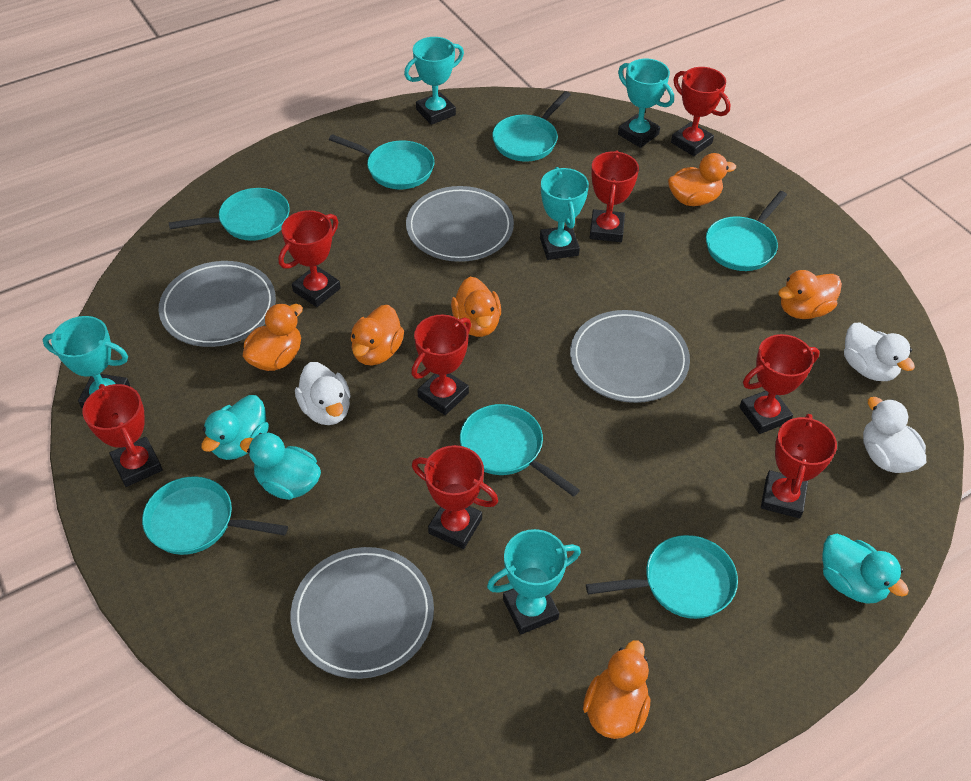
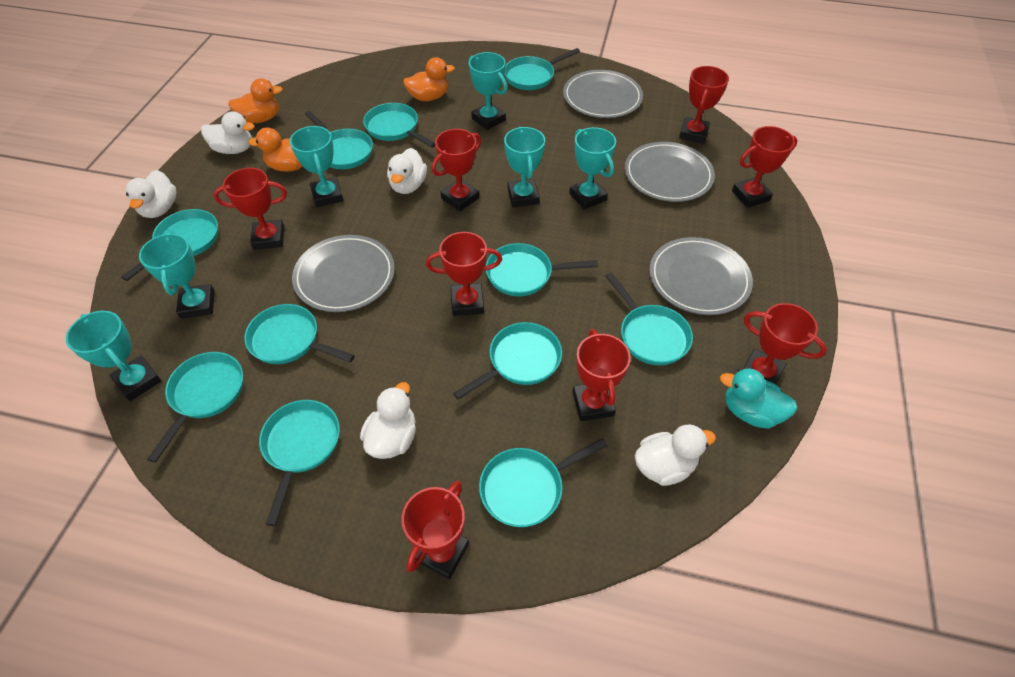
orange duck: [243,303,303,371] [351,305,404,366] [451,277,501,337] [583,640,650,739] [668,153,736,206] [778,270,842,319] = 6 -> [228,78,282,123] [248,127,302,172] [403,57,455,101] = 3
turquoise duck: [201,395,269,460] [240,433,321,500] [822,534,909,604] = 3 -> [720,369,798,429] = 1
turquoise pan: [142,476,288,555] [169,188,290,241] [329,134,434,189] [460,404,580,497] [492,91,571,161] [586,535,738,619] [706,191,787,271] = 7 -> [121,209,218,281] [147,352,243,463] [244,304,355,364] [259,400,340,526] [305,111,373,169] [363,103,435,148] [453,322,562,400] [479,438,608,527] [486,243,598,296] [504,48,580,90] [606,272,693,365] = 11
turquoise trophy: [42,316,130,409] [404,37,464,125] [487,529,581,634] [540,167,589,260] [618,58,674,148] = 5 -> [66,311,161,401] [139,232,215,319] [290,126,344,207] [468,52,507,130] [504,127,545,207] [569,127,616,210] = 6
white duck: [295,362,351,425] [844,323,915,381] [863,397,926,473] = 3 -> [126,170,176,218] [201,111,255,154] [360,382,416,459] [387,148,427,194] [635,425,716,486] = 5

